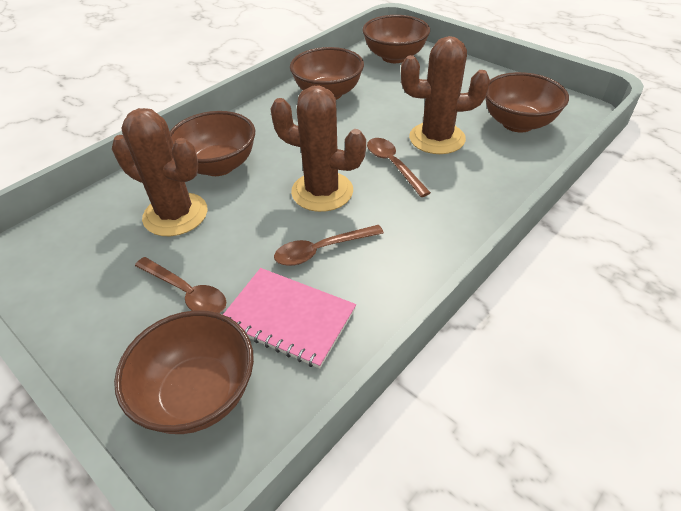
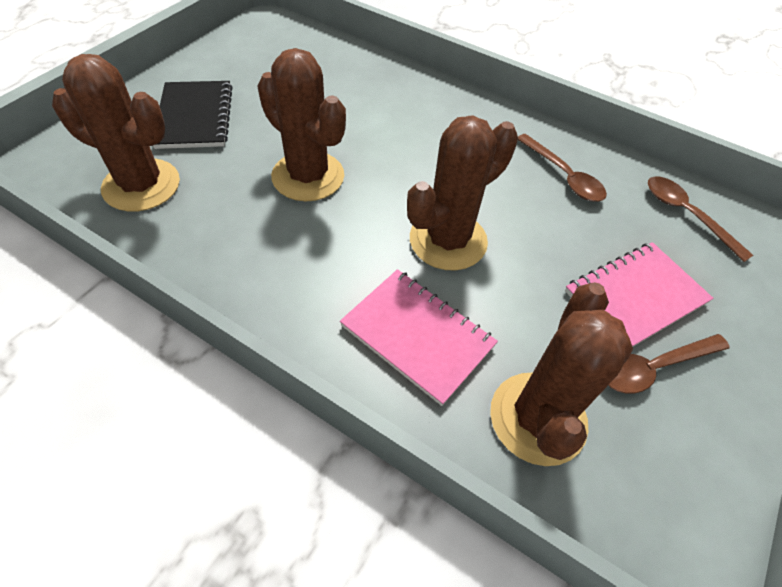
black notebook: none = 0 -> [153,81,233,149] = 1
brown bowl: [114,310,254,434] [170,111,255,176] [290,47,364,100] [362,15,430,63] [485,72,569,132] = 5 -> none = 0
brown cactus: [112,108,208,236] [271,85,366,212] [401,36,490,154] = 3 -> [52,54,180,212] [257,48,346,201] [407,115,518,271] [490,282,633,466] = 4
pink notebook: [223,268,356,369] = 1 -> [340,269,498,406] [565,242,713,347] = 2

